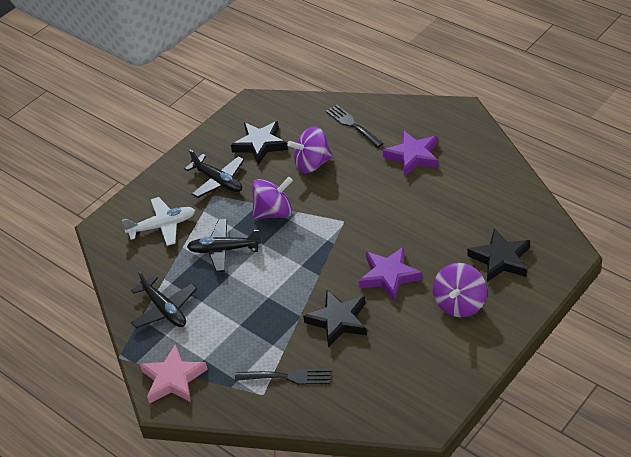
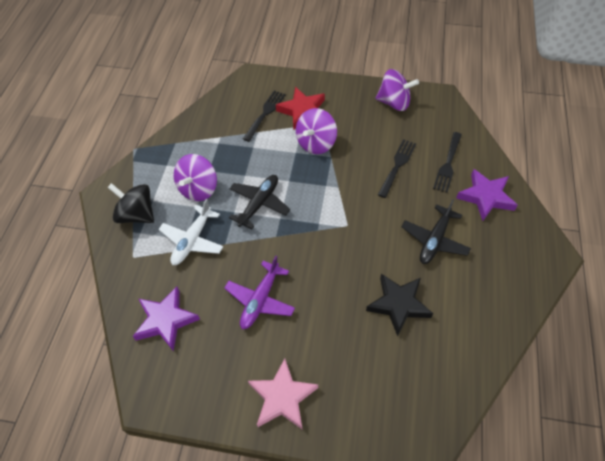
black fork: [235,369,331,384] [326,105,384,148] = 2 -> [243,90,286,142] [378,139,416,198] [433,132,462,193] = 3
black plane: [131,271,197,328] [184,150,244,198] [187,219,261,272] = 3 -> [229,175,290,229] [401,199,471,264] = 2
black spinning top: none = 0 -> [107,183,154,223] = 1
black star: [231,121,288,165] [303,290,367,347] [468,228,530,282] = 3 -> [366,274,433,337] = 1
purple plane: none = 0 -> [224,255,295,329] = 1
red star: none = 0 -> [276,87,325,130] = 1

